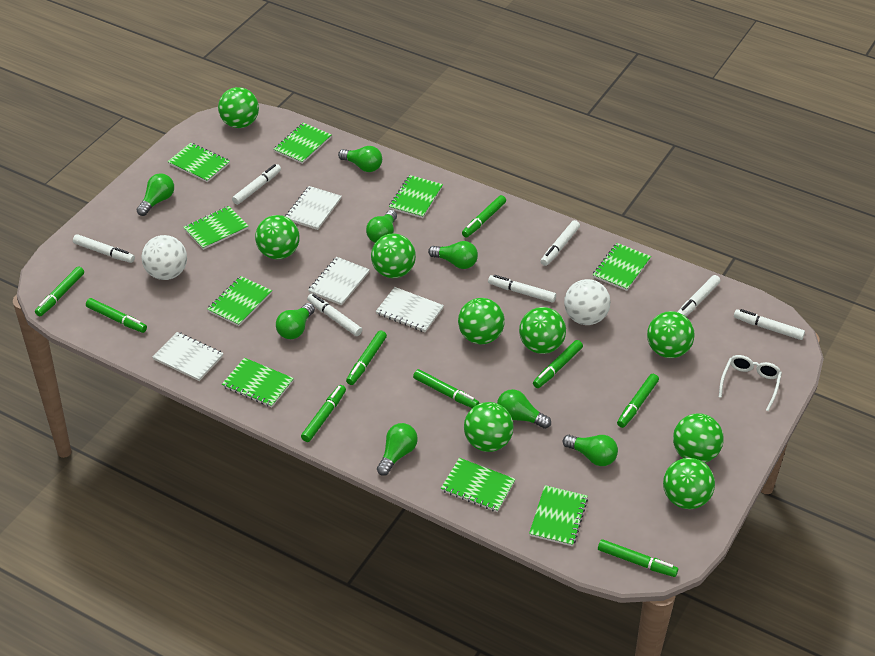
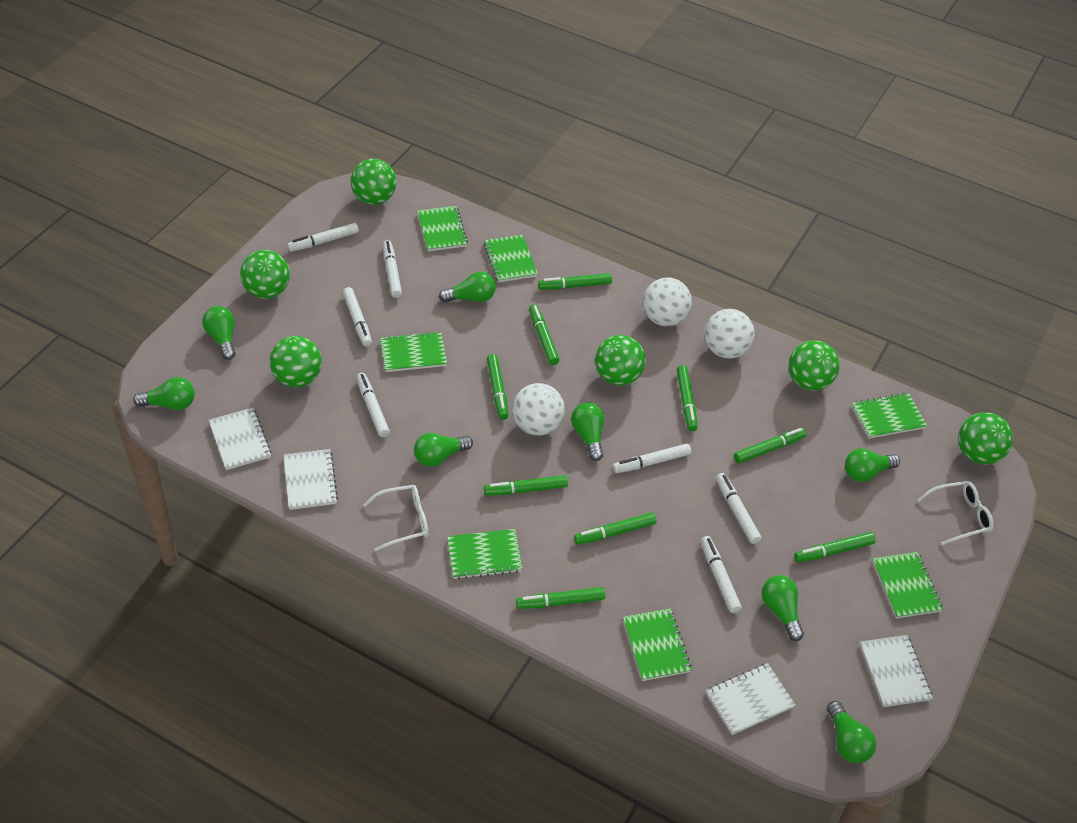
green ball: [218,87,259,128] [255,215,300,259] [371,233,416,278] [458,298,505,344] [464,402,514,452] [519,307,566,354] [647,311,695,358] [663,458,715,509] [673,414,724,463] = 9 -> [240,250,290,299] [270,336,322,387] [351,159,396,205] [595,335,646,385] [788,340,840,391] [958,412,1013,464] = 6
green notebook: [168,143,230,182] [183,206,248,250] [207,276,272,326] [222,358,294,408] [274,123,332,164] [389,175,443,218] [441,458,515,512] [529,485,588,546] [593,243,651,291] = 9 -> [380,331,447,372] [417,206,468,251] [447,529,522,579] [484,235,538,282] [623,608,692,681] [852,393,927,439] [872,552,943,618] = 7
white ball: [141,235,187,280] [564,279,611,325] = 2 -> [512,383,565,436] [643,278,692,326] [705,309,754,358] = 3
white glasses: [719,355,782,411] = 1 -> [363,485,428,551] [917,481,993,545] = 2

